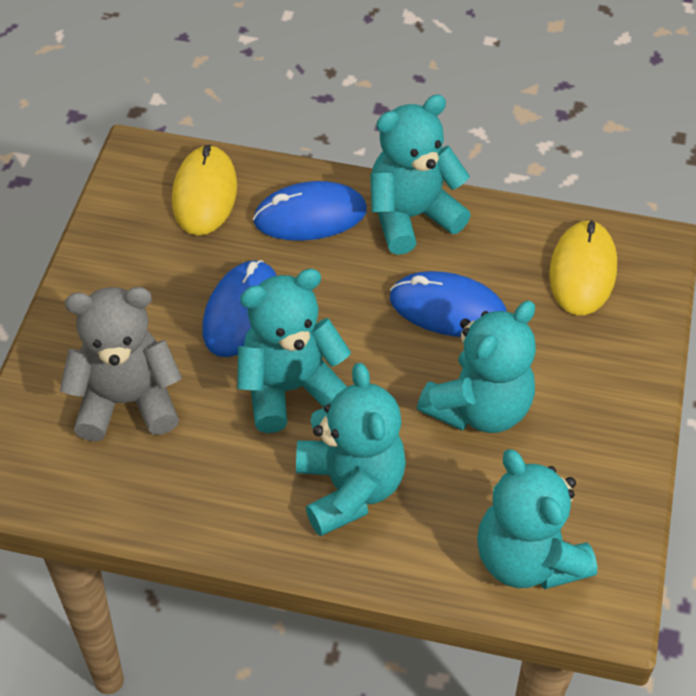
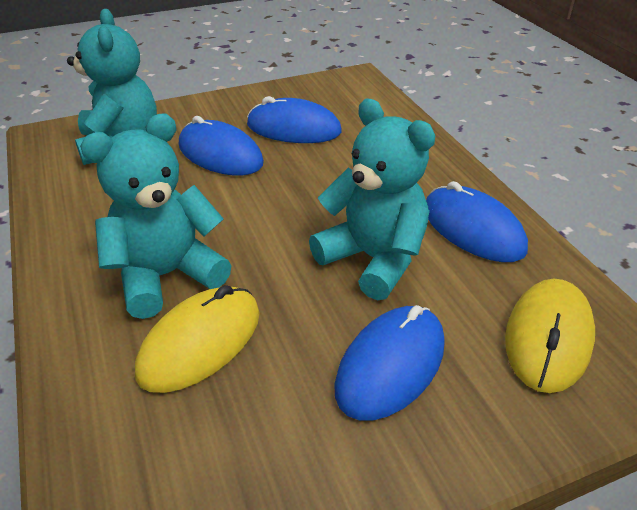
blue mouse: [202,260,277,357] [253,181,367,241] [390,271,507,337] = 3 -> [179,116,264,176] [247,96,342,143] [335,305,445,421] [426,181,528,262] = 4
grey teddy bear: [60,287,182,442] = 1 -> none = 0
turquoise teddy bear: [237,269,351,433] [296,363,406,536] [370,94,471,255] [417,300,536,433] [477,449,597,589] = 5 -> [67,9,157,165] [80,113,231,319] [309,99,435,300] = 3

